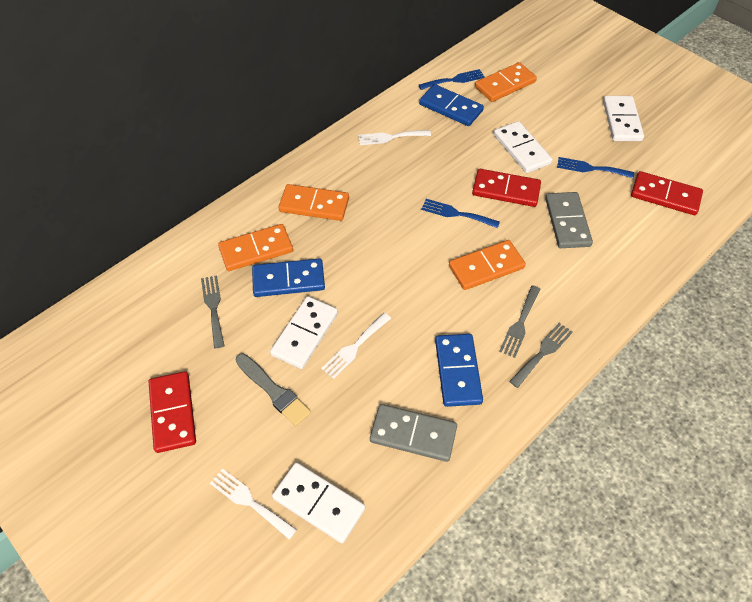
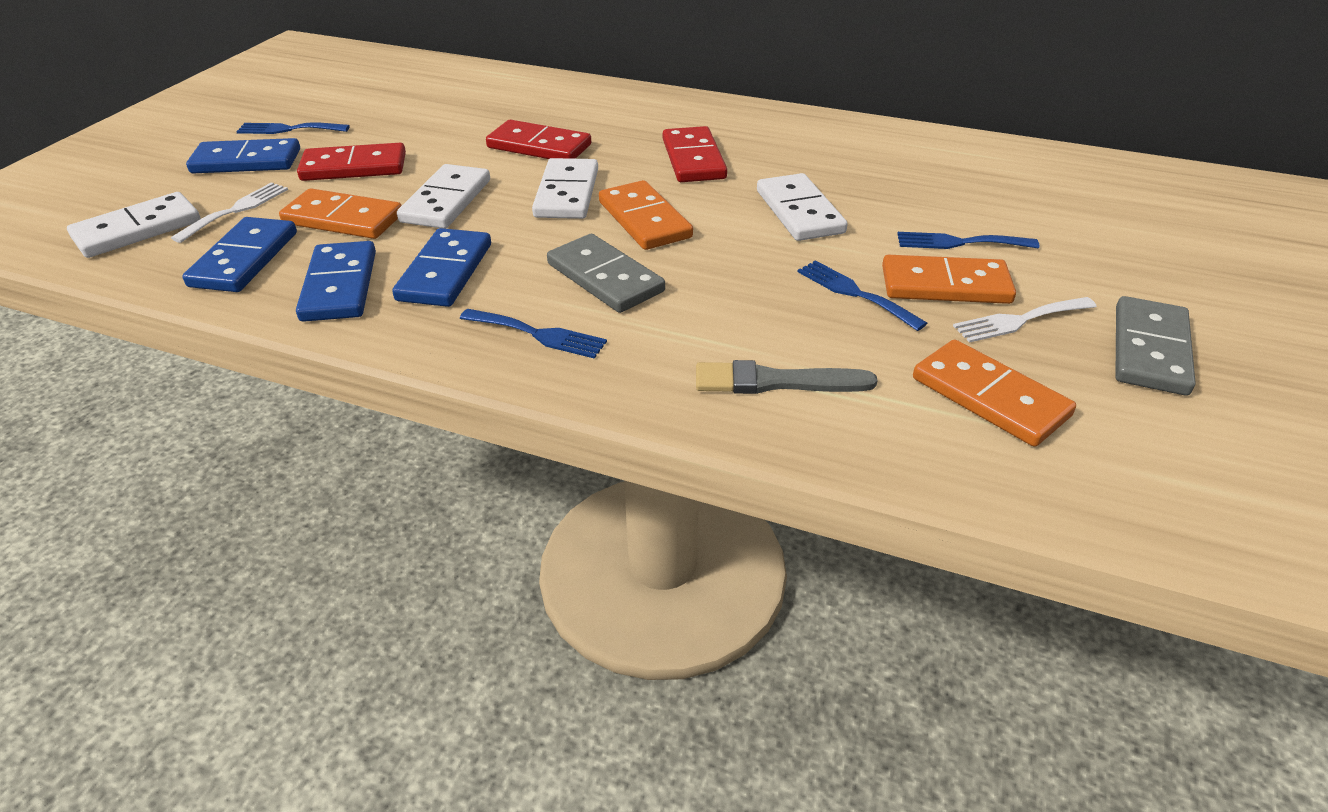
blue domino: [252,258,325,297] [419,84,484,126] [435,334,483,407] = 3 -> [182,217,297,292] [186,138,300,173] [296,241,376,322] [392,228,491,307] = 4
blue fork: [419,69,485,90] [421,199,500,228] [557,157,634,178] = 3 -> [236,122,350,134] [460,309,607,359] [798,260,927,331] [897,232,1039,249] = 4
grey fork: [201,275,224,348] [499,285,541,358] [509,323,573,388] = 3 -> none = 0
white fork: [210,468,297,540] [321,313,391,379] [358,130,431,145] = 3 -> [171,182,288,243] [953,297,1097,343] = 2

